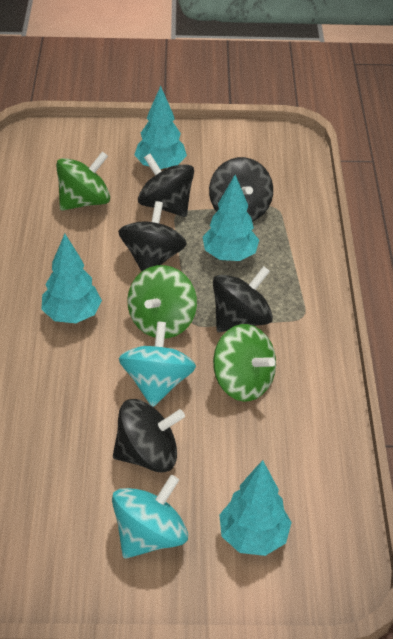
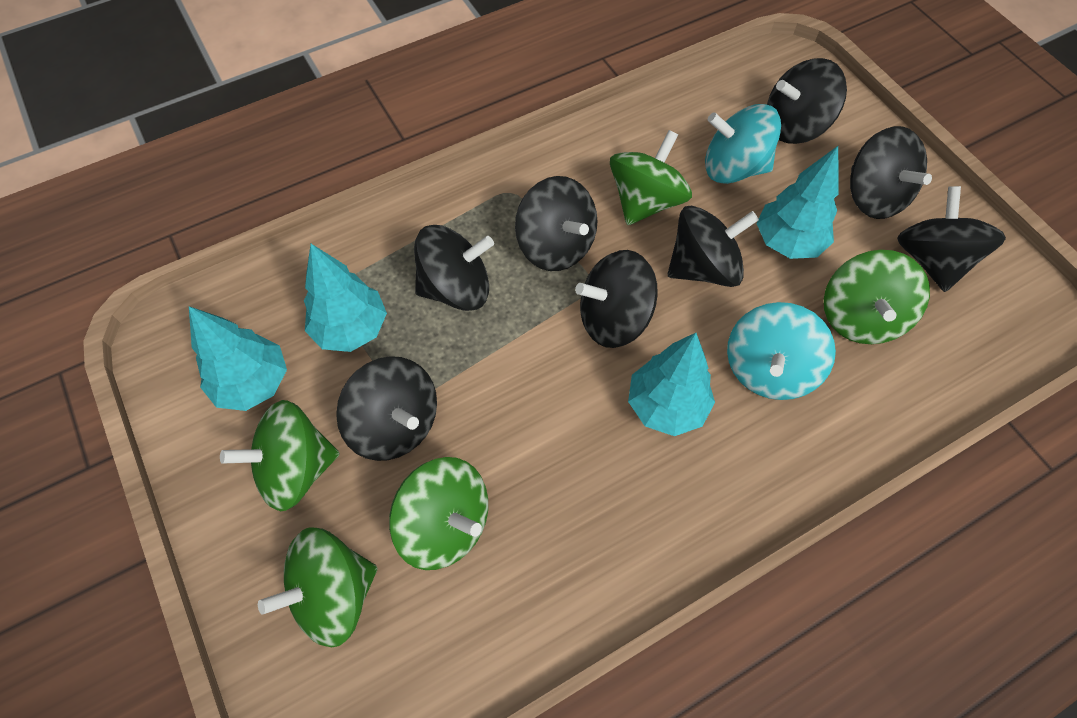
black spinning top: [113,399,185,473] [118,201,187,271] [138,154,194,217] [209,157,273,222] [213,266,273,332] = 5 -> [336,356,437,461] [414,225,494,311] [515,176,598,271] [575,250,658,348] [668,206,759,287] [767,58,847,144] [850,126,932,219] [897,186,1006,292] = 8
green spinning top: [56,152,110,211] [127,265,197,339] [213,324,276,402] = 3 -> [220,400,340,511] [258,527,377,647] [389,457,488,570] [610,130,692,225] [824,250,930,344] = 5

